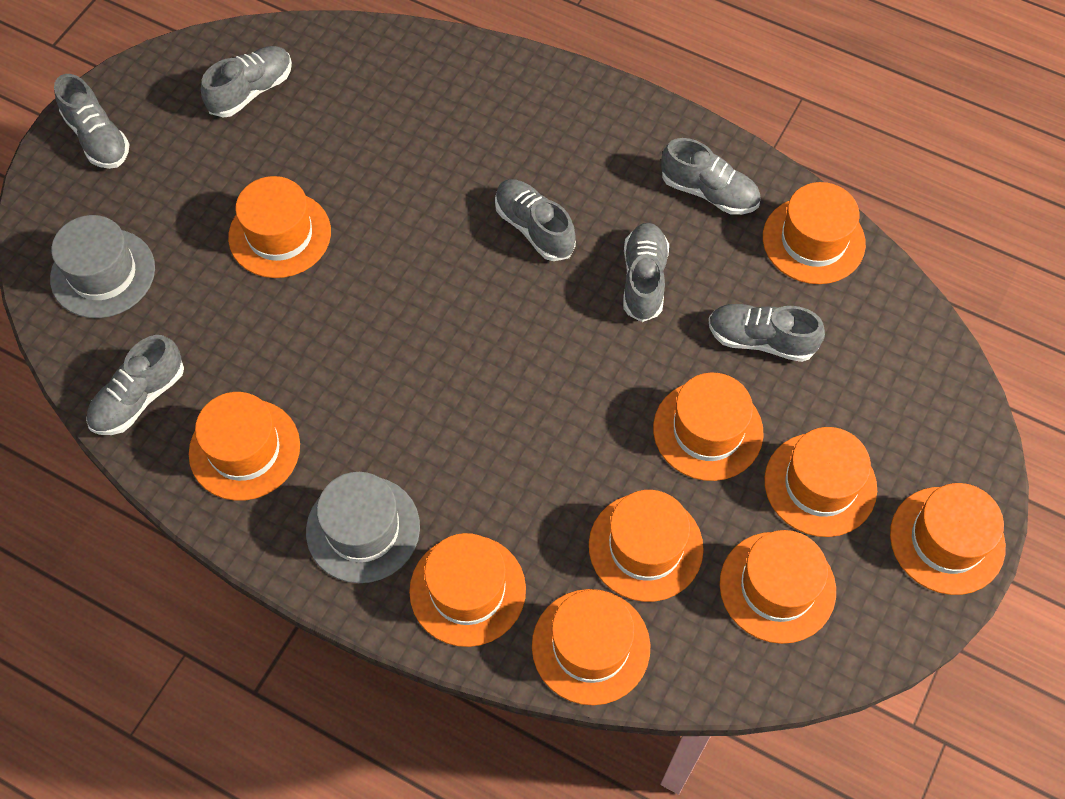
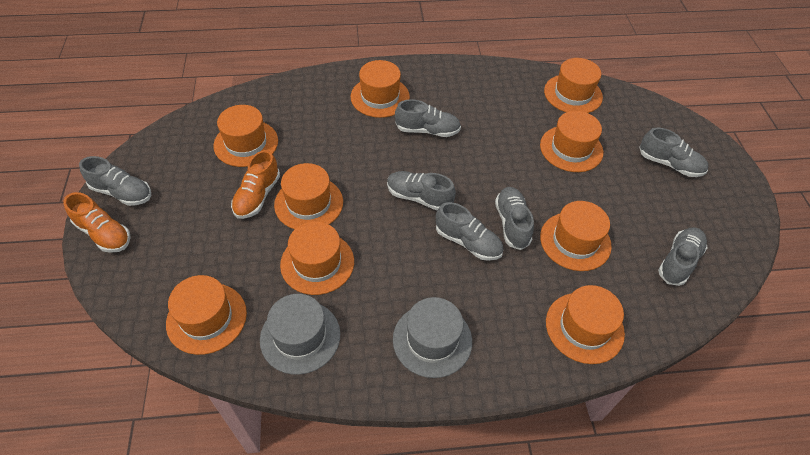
orange hat: [189,392,300,501] [228,176,331,278] [409,533,526,647] [532,589,650,705] [589,490,704,602] [653,373,764,481] [720,530,836,644] [763,182,866,284] [764,427,877,537] [890,483,1006,595] = 10 -> [166,275,247,355] [213,105,278,167] [274,163,343,229] [280,221,354,295] [351,60,410,118] [540,111,603,172] [540,201,612,271] [544,58,603,113] [546,285,625,364] = 9
orange shoe: none = 0 -> [63,192,131,253] [231,150,280,219] = 2

